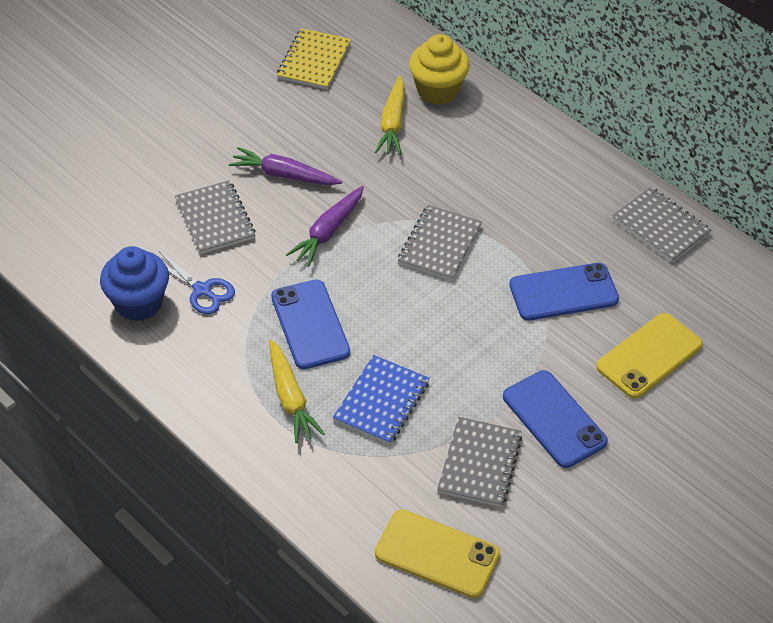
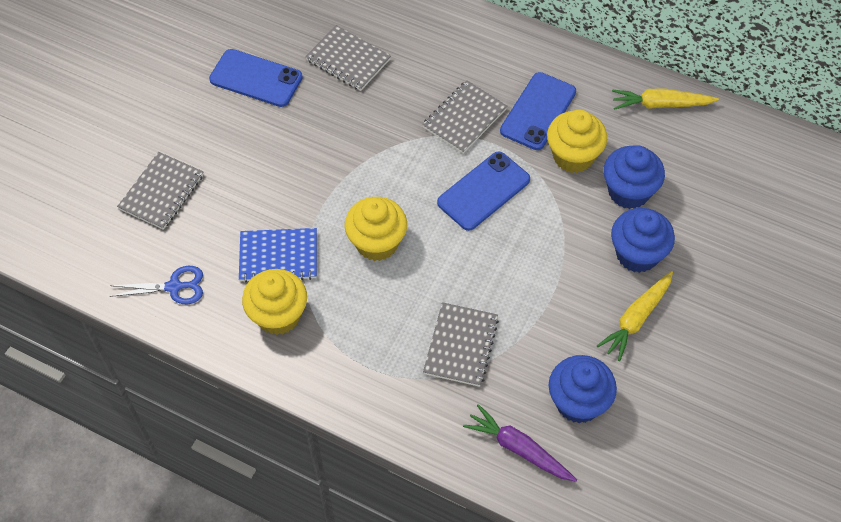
blue cupcake: [100,246,169,321] = 1 -> [549,355,617,423] [603,145,665,209] [611,208,675,273] = 3
purple carrot: [229,147,342,185] [286,186,364,267] = 2 -> [463,404,577,482] = 1
yellow cupcake: [409,34,470,105] = 1 -> [242,269,307,335] [345,197,407,261] [547,109,607,173] = 3
yellow notebook: [277,28,351,89] = 1 -> none = 0
yellow phone: [375,509,500,598] [596,313,703,399] = 2 -> none = 0

